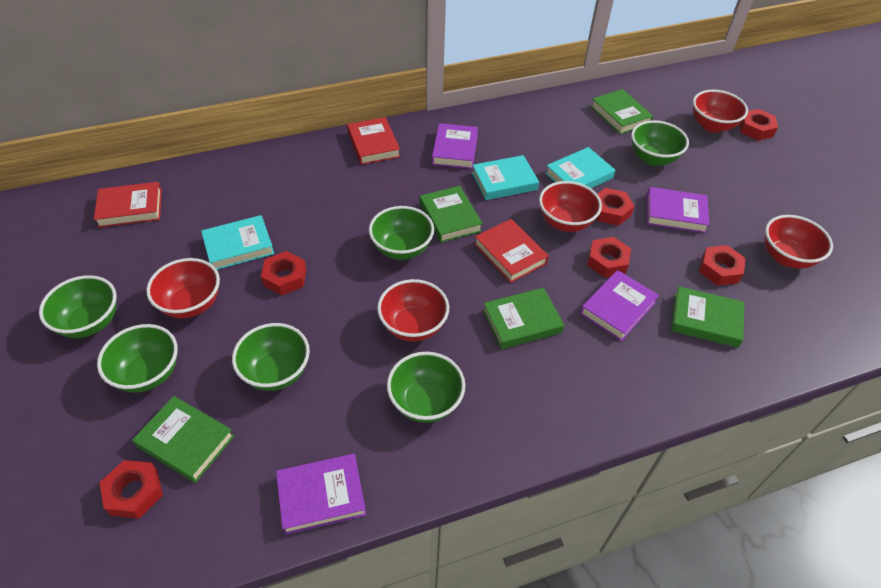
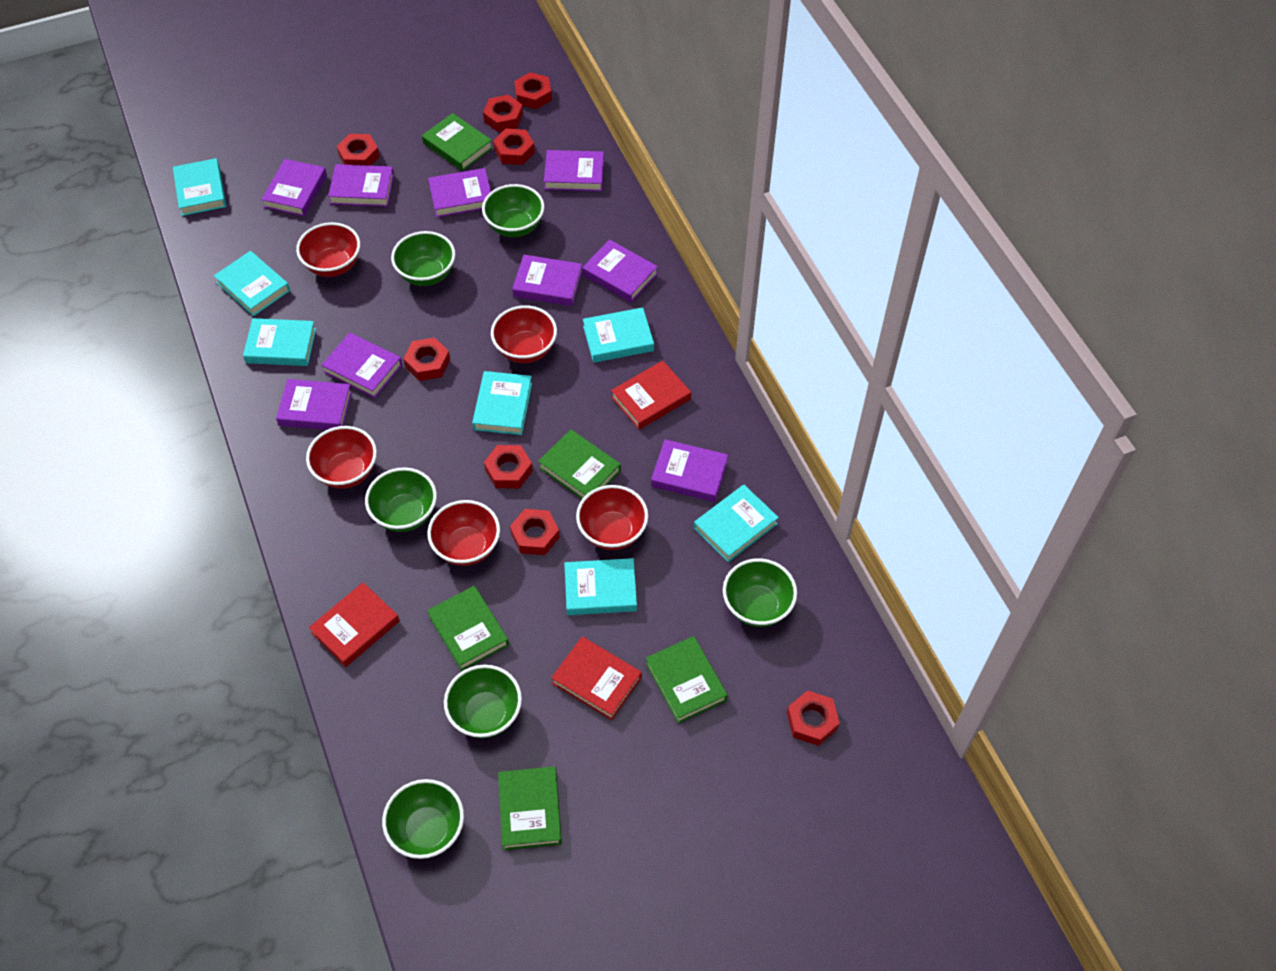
purple book: [276,454,366,535] [432,123,478,169] [580,270,659,341] [647,187,710,233] = 4 -> [261,159,327,216] [276,379,352,430] [321,333,402,398] [328,164,394,207] [428,168,491,217] [512,255,583,306] [544,150,604,191] [582,240,658,302] [651,439,728,502] = 9
red nut: [100,460,163,519] [261,251,307,295] [587,237,631,278] [596,188,634,226] [699,245,746,286] [739,109,778,141] = 6 -> [337,134,380,166] [403,338,450,381] [483,95,523,132] [484,445,533,488] [493,129,535,165] [510,509,560,555] [514,72,552,109] [787,690,840,746] = 8
turquoise book: [201,215,274,270] [472,155,539,200] [545,147,615,188] = 3 -> [173,158,226,216] [214,251,290,316] [243,318,316,366] [472,371,532,435] [564,558,637,615] [583,307,654,363] [694,485,779,562] = 7

